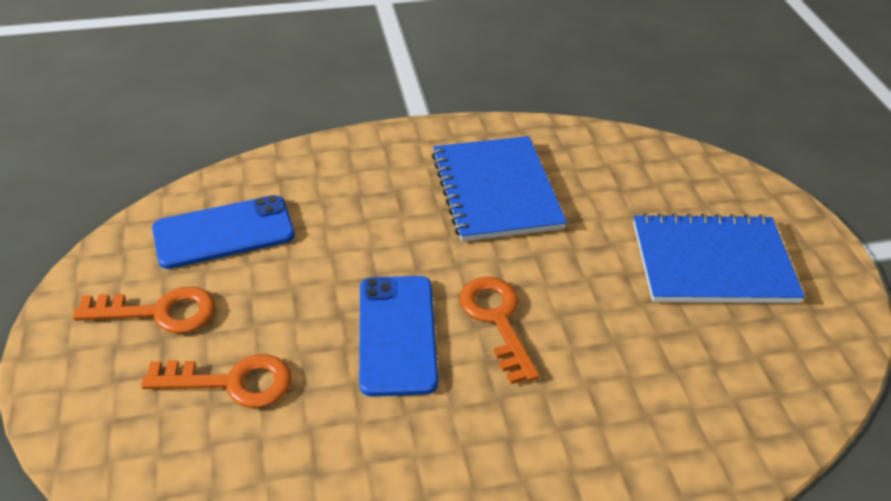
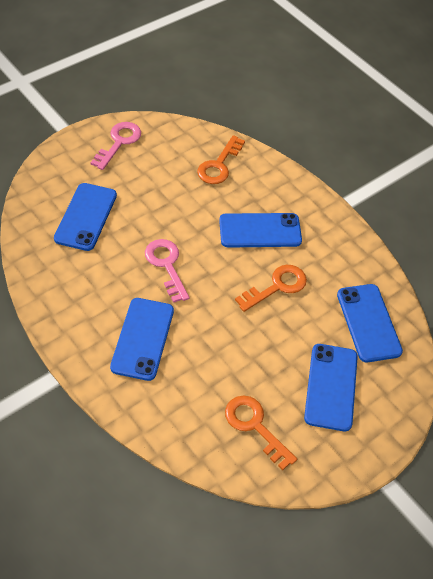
blue notebook: [432,136,567,242] [633,213,805,303] = 2 -> none = 0
blue phone: [152,195,295,269] [359,276,438,397] = 2 -> [54,183,117,251] [110,298,174,381] [219,213,302,248] [304,344,358,431] [337,284,403,362] = 5
pink key: none = 0 -> [91,122,141,170] [145,239,189,303] = 2

